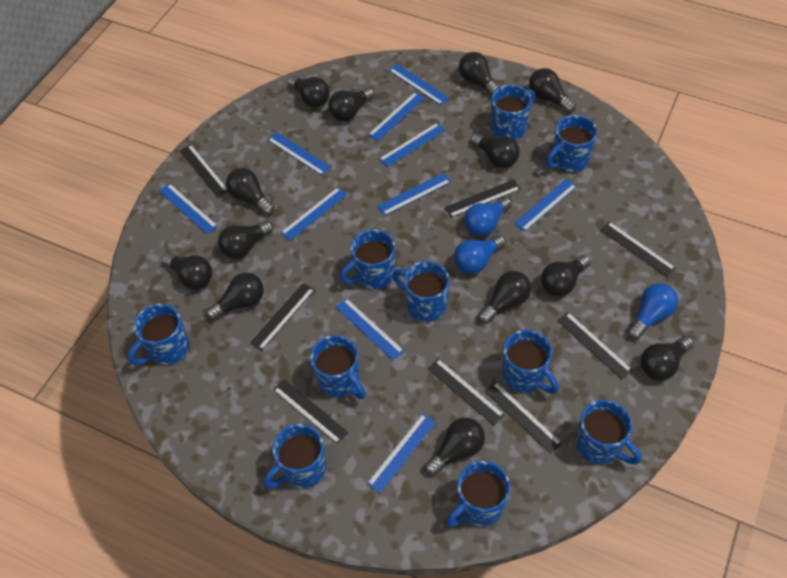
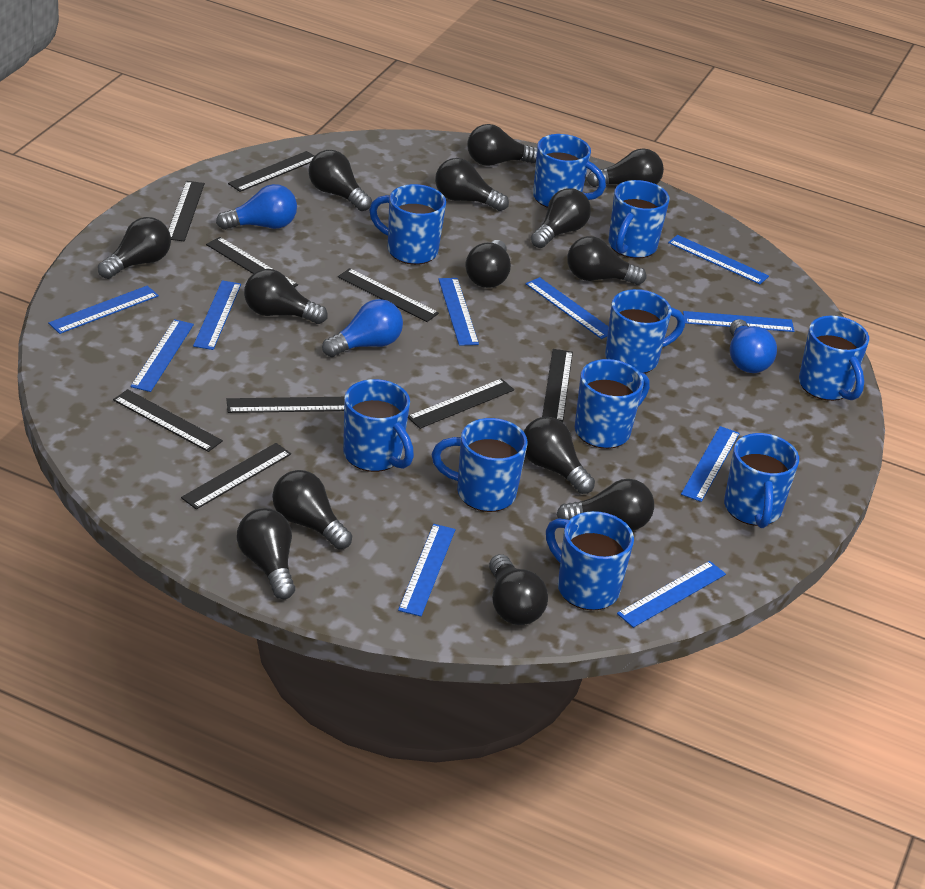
black light bulb: [162,253,212,289] [206,273,264,320] [218,220,273,259] [226,168,274,215] [287,76,330,107] [328,88,374,121] [424,417,485,476] [458,52,499,96] [471,133,520,168] [478,271,531,324] [529,68,576,113] [541,255,591,297] [641,336,694,381] = 13 -> [98,217,171,279] [237,508,295,599] [244,269,328,324] [272,470,352,550] [308,150,372,211] [435,158,509,211] [465,240,511,288] [467,124,537,166] [489,554,548,625] [523,417,595,494] [531,188,591,248] [556,479,654,531] [567,236,646,285] [587,148,664,187] = 14
black ruler: [180,144,228,197] [250,283,315,351] [273,379,349,444] [427,359,505,426] [445,180,521,218] [484,381,562,454] [557,312,633,379] [600,222,676,277] = 8 -> [113,389,223,452] [168,181,205,242] [181,443,291,509] [206,237,298,287] [226,397,344,413] [228,151,314,192] [338,268,439,322] [408,378,514,429] [542,349,573,422] = 9

